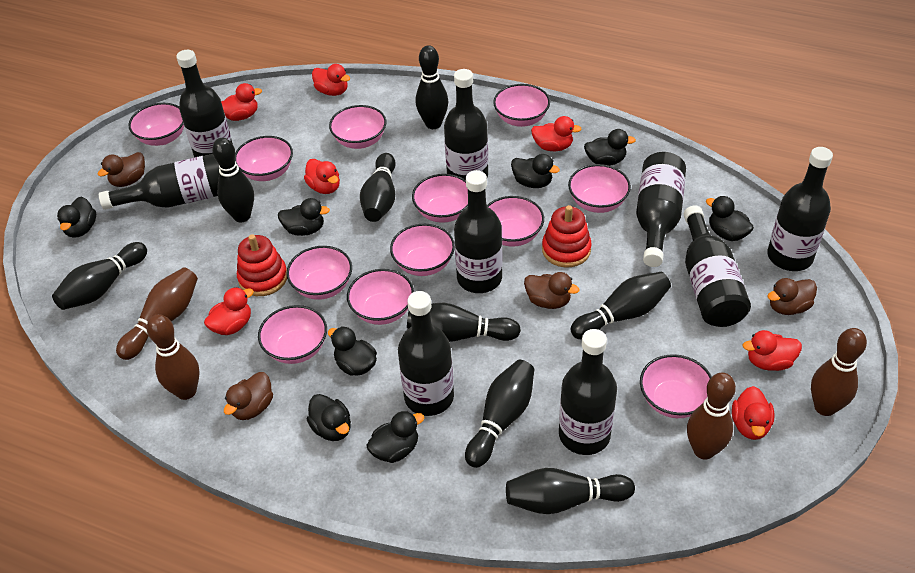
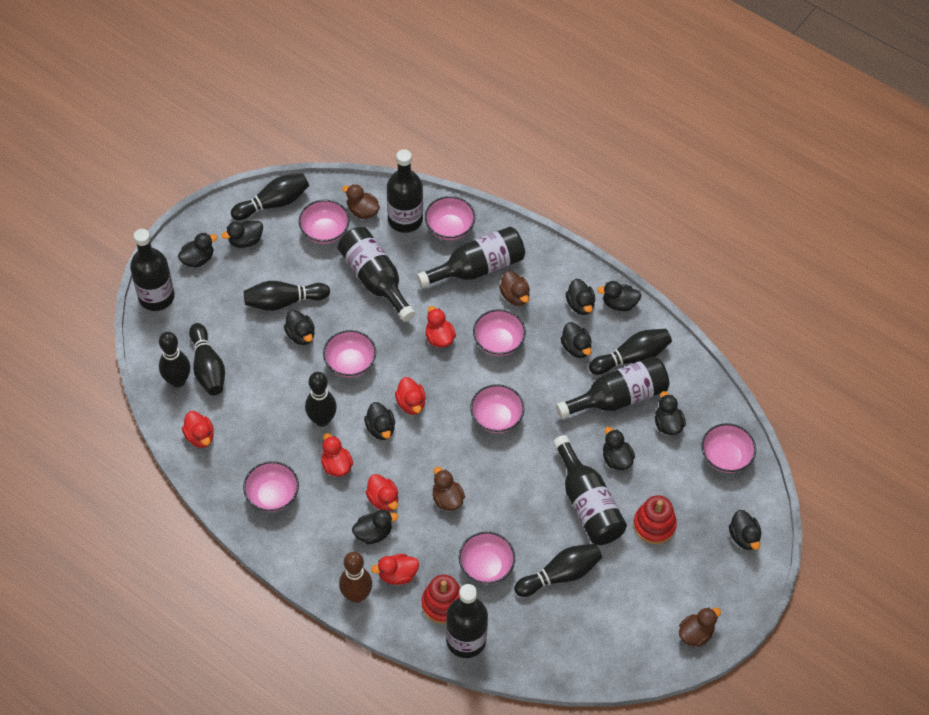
black bottle: [99,154,219,210] [176,50,233,157] [398,291,454,416] [444,69,488,180] [454,170,502,293] [559,329,617,455] [636,152,686,267] [684,205,751,327] [767,147,833,271] = 9 -> [130,229,175,311] [338,227,415,322] [387,149,423,233] [417,227,525,288] [446,584,488,658] [553,435,627,545] [556,356,669,419] = 7
black bowling pin: [52,242,147,310] [212,138,254,222] [360,153,396,222] [407,303,521,342] [416,45,448,129] [465,360,534,468] [506,468,635,514] [570,272,671,339] = 8 -> [159,332,190,387] [189,323,225,396] [231,174,309,220] [244,281,330,311] [305,372,337,427] [514,544,602,597] [589,329,672,375] = 7
black duck: [57,197,96,238] [278,198,330,236] [307,394,351,441] [328,326,377,376] [366,411,424,463] [511,154,560,188] [584,129,636,166] [706,196,754,241] = 8 -> [178,233,217,268] [222,220,263,248] [284,310,315,345] [352,510,398,544] [364,402,395,440] [561,322,592,358] [566,279,595,315] [597,281,642,311] [603,427,635,470] [655,391,686,435] [729,510,761,550] = 11
brown bowling pin: [116,267,198,360] [147,314,200,400] [687,372,736,460] [811,328,867,416] = 4 -> [339,552,372,603] = 1
pink bowl: [128,103,184,146] [235,136,293,181] [258,305,327,364] [286,246,352,300] [329,105,386,149] [347,269,414,325] [390,224,455,276] [412,174,468,223] [487,196,544,247] [493,84,550,127] [568,164,631,213] [640,354,712,418] = 12 -> [243,461,299,512] [299,200,350,244] [323,330,376,377] [425,196,475,240] [459,532,515,584] [470,384,524,433] [473,309,526,356] [702,423,756,473] = 8
red duck: [204,287,254,335] [221,83,262,121] [304,159,340,194] [312,64,350,96] [531,116,582,151] [732,386,774,440] [742,330,802,371] = 7 -> [182,411,214,448] [321,433,353,477] [366,474,398,512] [371,554,419,585] [395,377,426,415] [425,306,456,348] = 6

